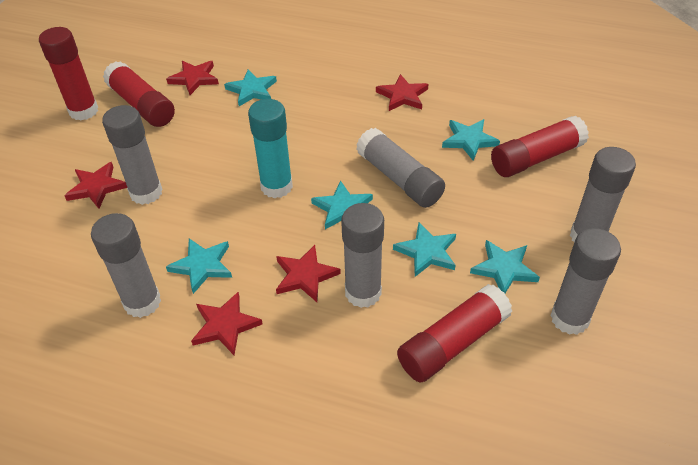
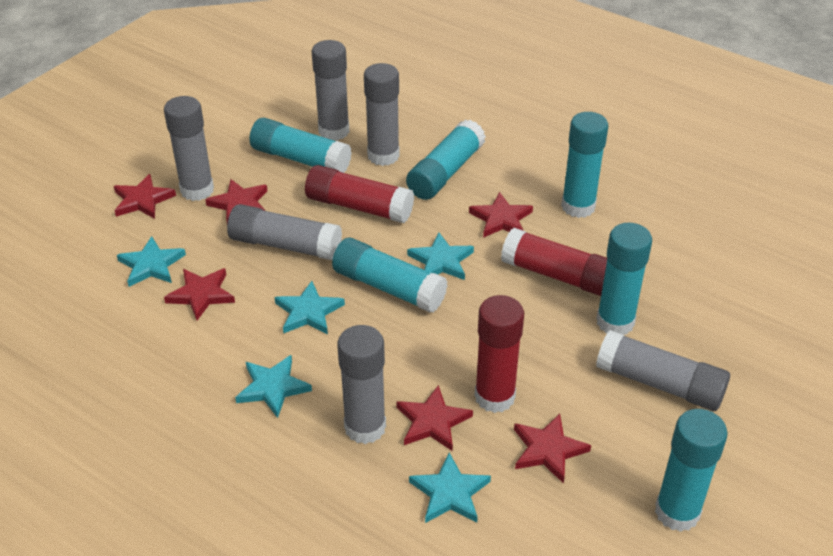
red glue stick: [39,27,98,120] [103,61,175,127] [397,284,512,383] [491,116,589,177] = 4 -> [305,165,414,223] [475,295,524,413] [501,228,607,296] = 3
red star: [64,162,127,209] [166,61,219,95] [191,292,263,355] [276,245,341,302] [376,74,428,111] = 5 -> [114,174,176,219] [164,268,235,320] [205,179,268,224] [396,385,473,451] [469,192,533,238] [514,414,591,483] = 6
turquoise glue stick: [248,99,293,198] = 1 -> [249,118,352,173] [332,238,447,313] [406,119,486,200] [561,112,608,218] [596,223,652,334] [655,409,728,532] = 6
turquoise star: [166,238,232,294] [224,70,277,106] [311,181,373,229] [393,223,456,277] [442,119,500,161] [470,240,540,293] = 6 -> [117,236,186,287] [235,355,312,418] [274,281,345,334] [407,232,474,280] [409,453,491,523] = 5

